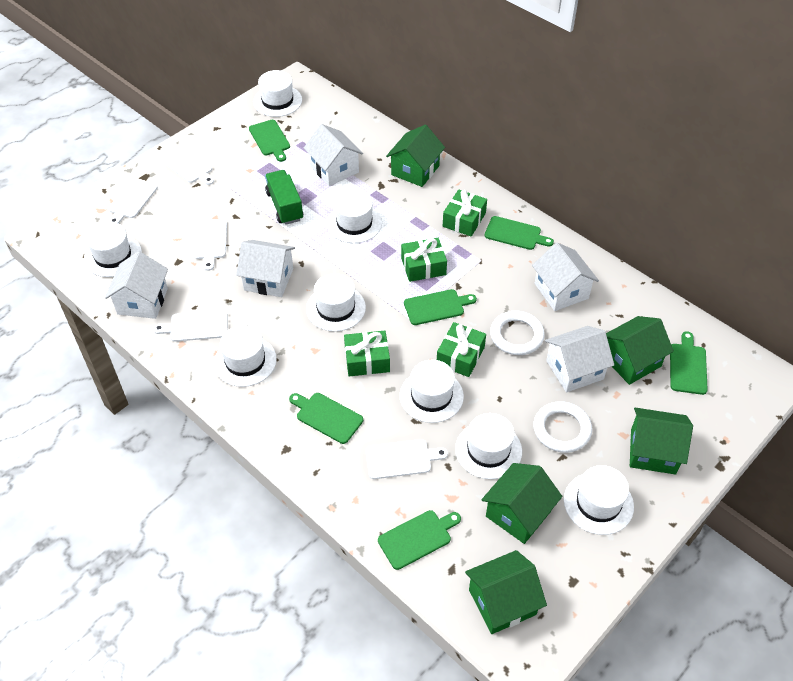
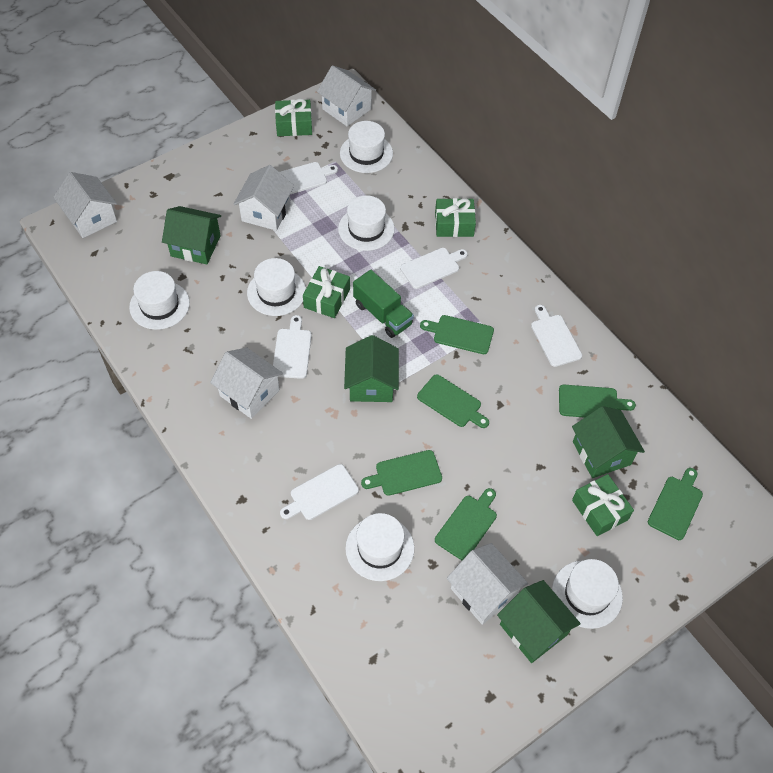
green house: [386,125,445,187] [465,550,547,634] [482,463,562,544] [606,316,674,385] [630,408,693,475] = 5 -> [162,206,221,264] [344,335,399,402] [497,580,581,663] [572,406,645,478] = 4
white hat: [84,222,142,277] [214,326,277,387] [253,70,302,117] [306,273,366,331] [327,190,382,243] [400,360,464,423] [455,413,522,479] [564,465,634,535] = 8 -> [129,271,190,330] [247,258,306,316] [338,195,395,251] [340,121,393,173] [345,513,414,581] [552,559,623,629] = 6
white ring: [490,311,545,355] [533,401,592,453] = 2 -> none = 0

